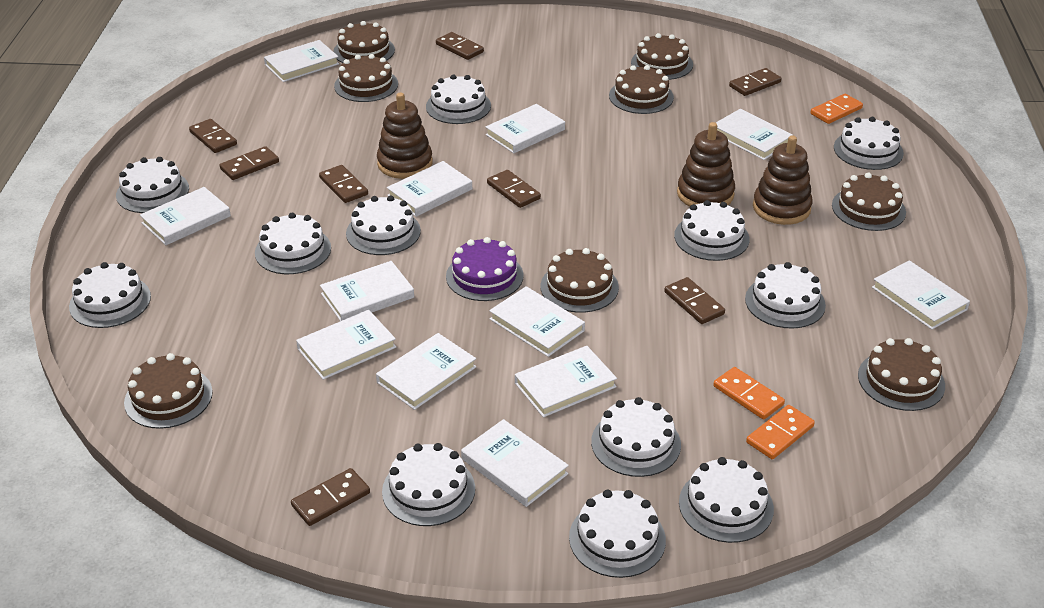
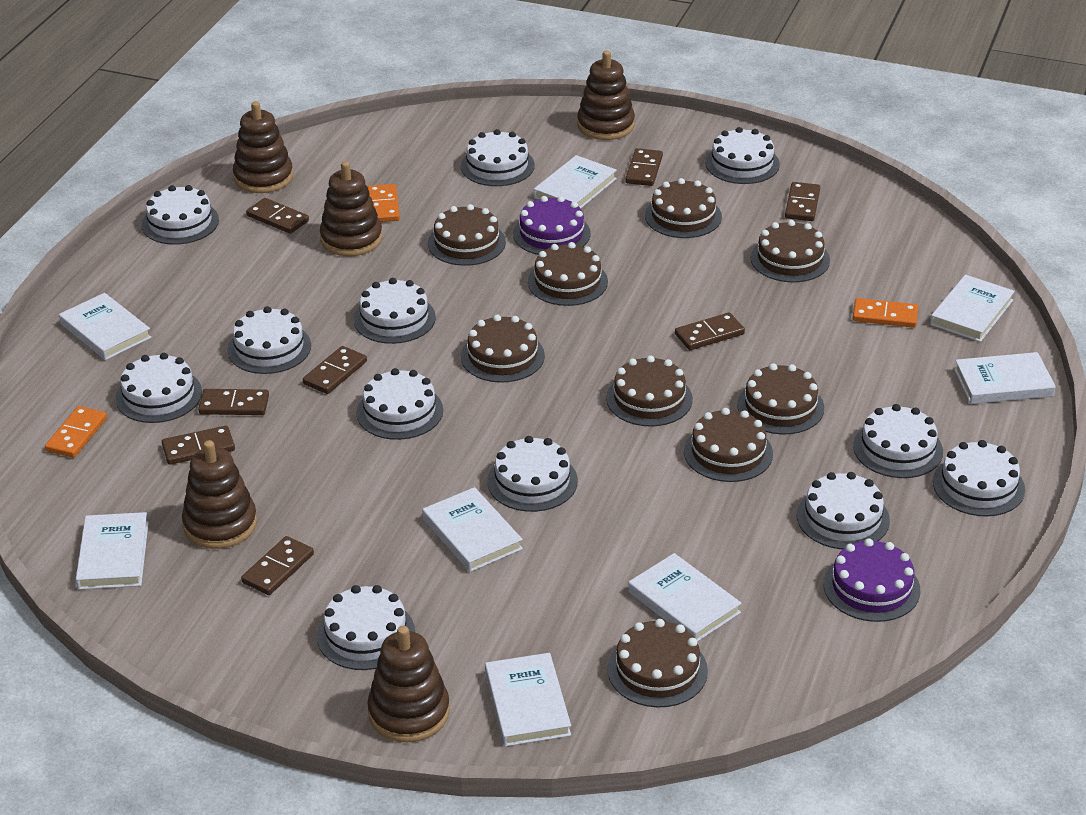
brown cake: [124,353,213,429] [333,21,395,63] [334,54,398,102] [541,248,619,313] [609,65,674,114] [631,33,693,80] [832,173,906,231] [858,338,945,411] = 8 -> [428,204,506,266] [461,315,545,383] [528,242,608,306] [606,355,693,427] [607,619,708,708] [645,178,722,238] [684,408,773,482] [737,363,824,435] [751,220,830,282] = 9
brown stacking toy: [377,93,432,179] [677,122,735,206] [753,135,813,225] = 3 -> [182,440,257,549] [233,101,293,193] [320,161,382,256] [367,626,450,742] [577,51,635,140] = 5
purple cake: [446,237,523,301] = 1 -> [513,196,591,255] [824,538,920,622] = 2
white book: [140,187,231,245] [264,40,339,82] [296,310,396,380] [320,261,414,321] [376,333,476,410] [387,161,472,217] [461,419,569,507] [486,104,565,153] [489,286,585,357] [515,346,617,418] [716,109,793,160] [872,260,970,330] = 12 -> [59,293,151,360] [76,512,149,590] [422,487,523,572] [485,653,571,747] [534,155,617,208] [628,553,742,642] [930,275,1015,342] [954,352,1056,404] = 8

